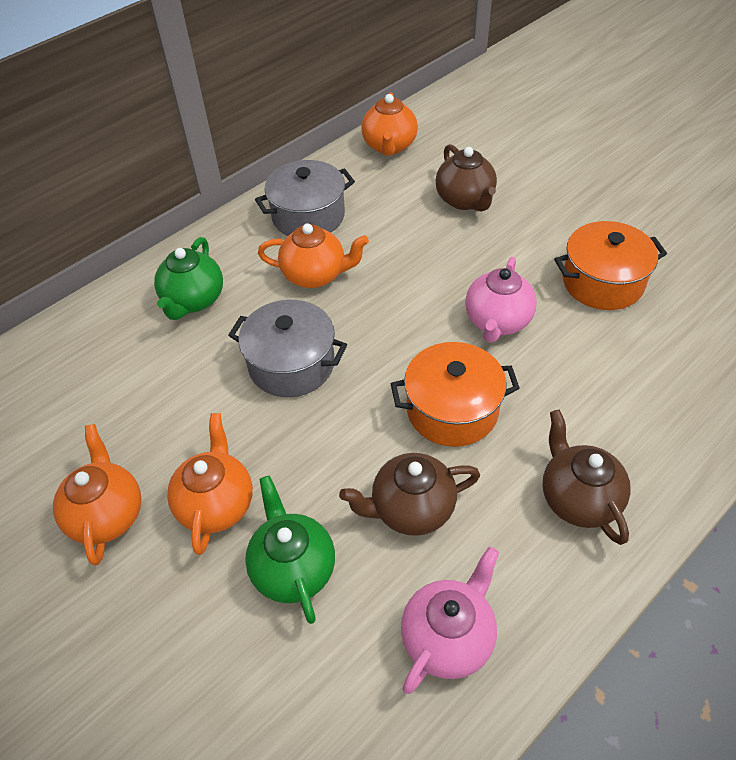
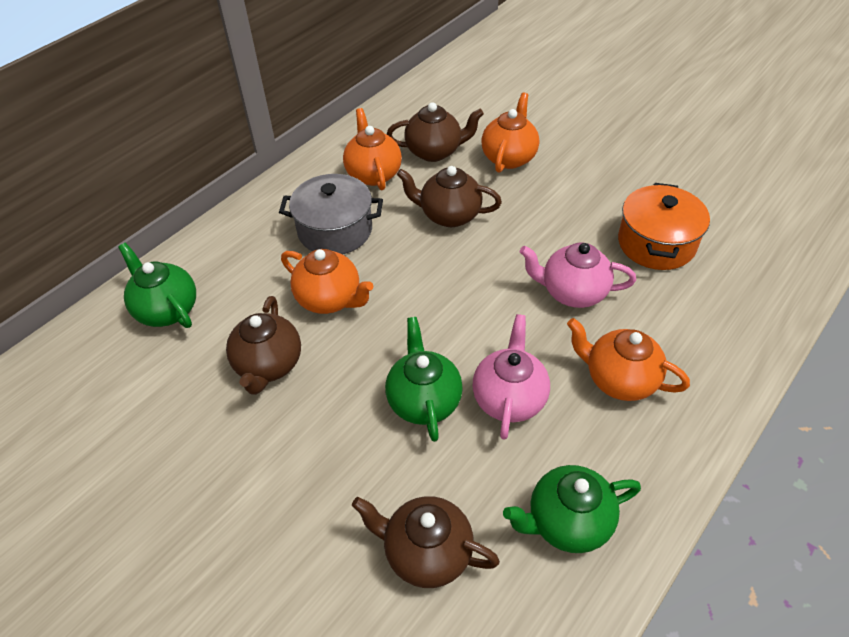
brown teapot: [339,453,480,536] [435,144,497,211] [543,410,631,545] = 3 -> [226,296,301,395] [352,496,500,588] [387,102,484,162] [397,166,502,227] = 4
green teapot: [154,237,223,320] [245,476,335,624] = 2 -> [118,243,196,328] [385,317,463,442] [503,465,641,553] = 3
grey pot: [228,300,347,397] [255,160,355,236] = 2 -> [279,174,383,255] = 1
orange pot: [391,342,520,447] [554,221,667,310] = 2 -> [618,183,710,270] = 1

